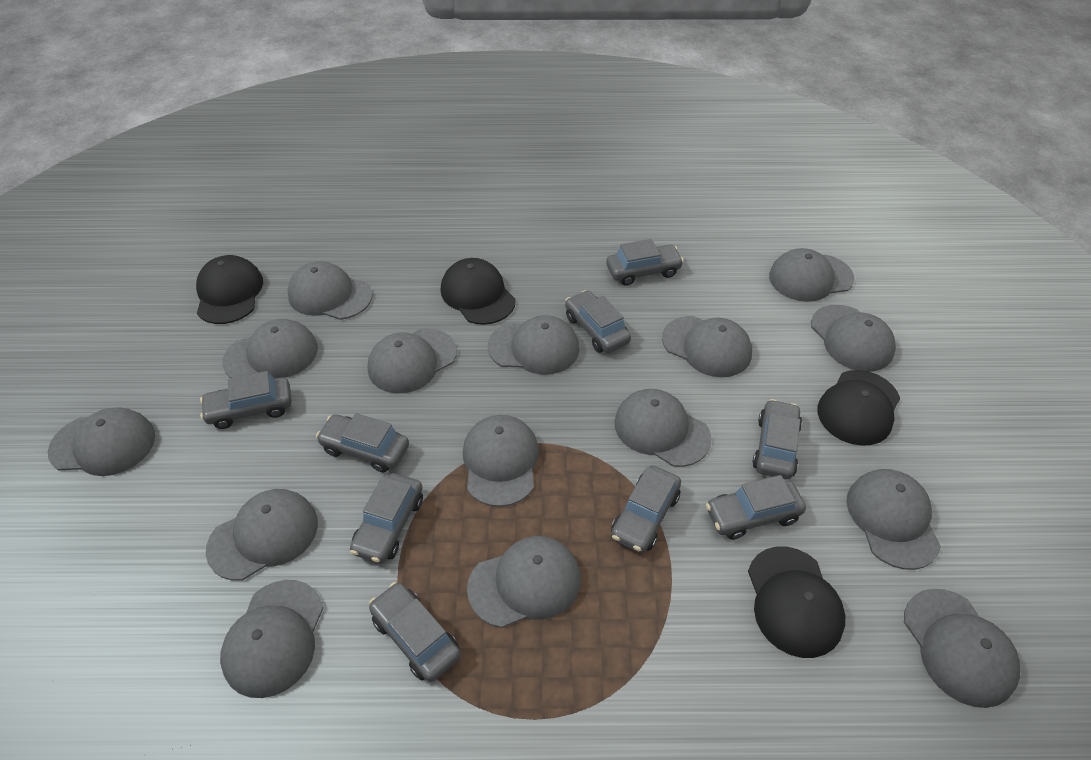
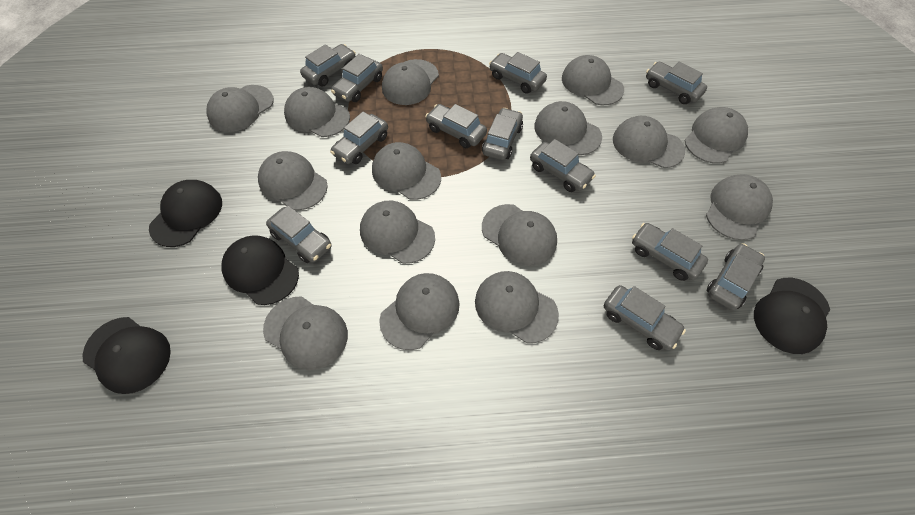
grey car: [200,371,292,429] [316,413,409,472] [350,473,423,564] [369,582,461,682] [565,290,631,353] [606,239,684,286] [611,466,681,553] [706,475,806,540] [752,399,802,480] = 9 -> [266,206,332,263] [300,44,356,87] [330,112,388,164] [331,54,383,102] [425,104,487,148] [482,108,523,160] [489,52,547,94] [530,139,596,192] [604,285,686,350] [632,223,708,281] [646,62,707,104] [707,243,765,310] = 12

